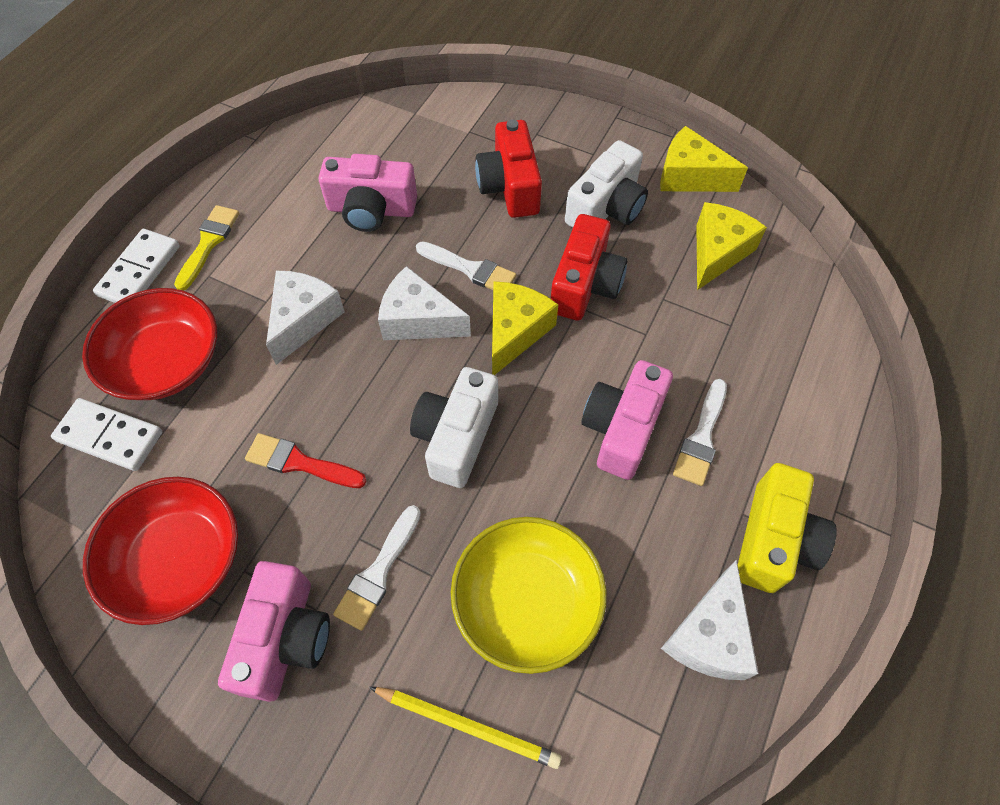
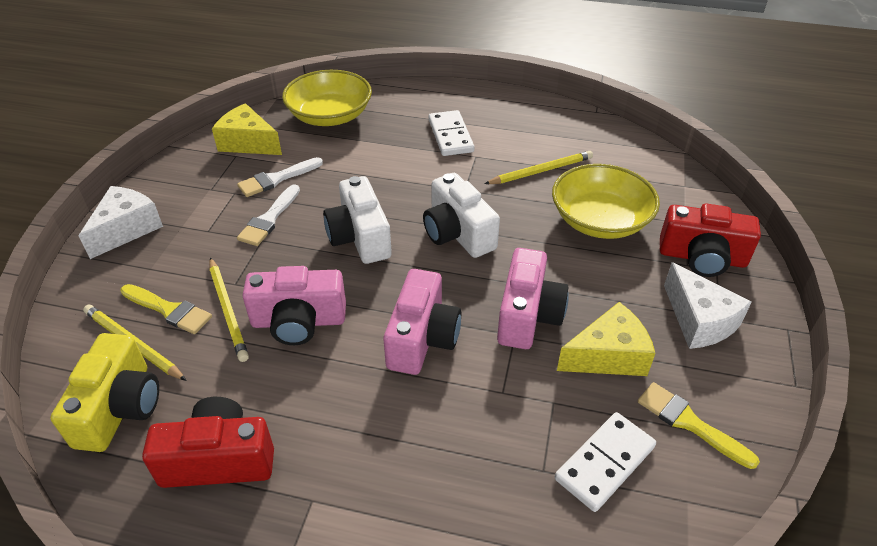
red bowl: [82,288,217,400] [83,477,238,625] = 2 -> none = 0
red brush: [245,433,367,488] = 1 -> none = 0
white brush: [333,505,421,631] [416,241,516,290] [673,379,727,486] = 3 -> [237,157,323,197] [237,184,300,246] = 2
white cheese: [266,271,345,365] [378,266,471,340] [661,560,758,680] = 3 -> [79,186,163,259] [664,262,752,349] = 2
yellow bowl: [451,517,607,674] = 1 -> [282,70,372,126] [552,164,660,239] = 2
yellow brush: [174,205,240,291] = 1 -> [121,284,212,334] [638,382,760,469] = 2
yellow cheese: [492,281,558,375] [660,126,748,192] [696,202,767,290] = 3 -> [212,103,282,155] [557,302,655,376] = 2
yellow pencil: [369,687,562,769] = 1 -> [83,305,187,381] [210,257,249,362] [484,151,593,184] = 3

